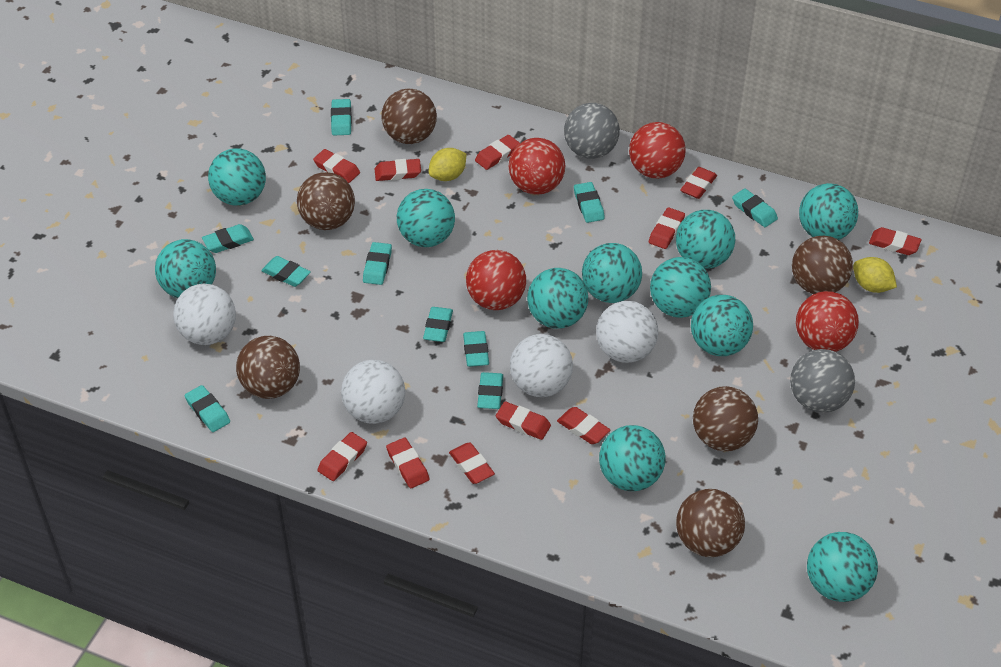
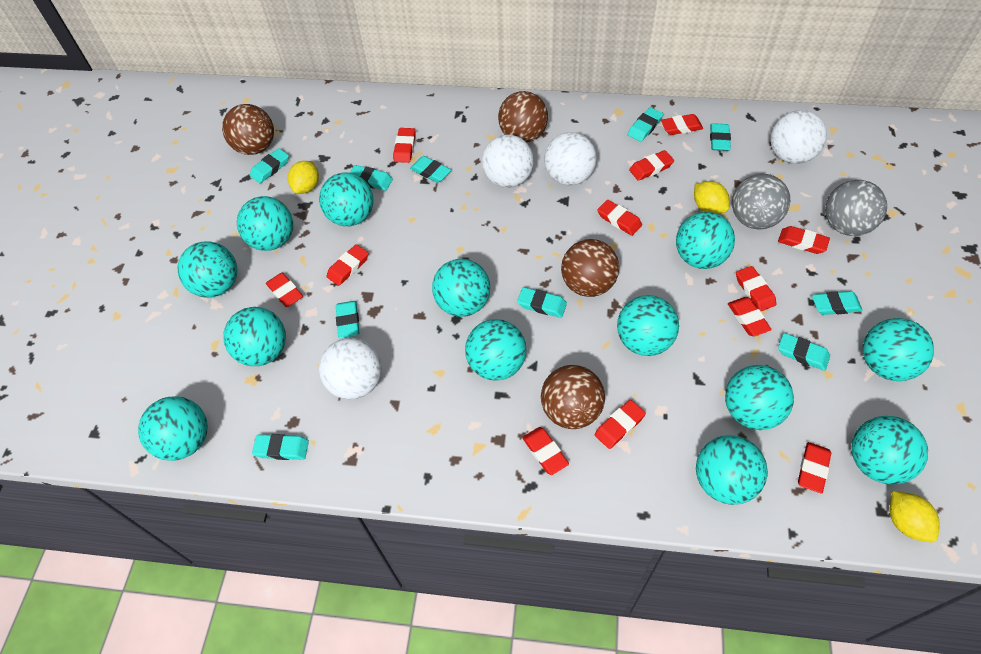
brown ball: [236,336,300,399] [297,172,355,230] [381,89,437,144] [676,489,745,557] [693,386,758,451] [792,236,853,294] = 6 -> [222,104,274,155] [498,91,548,143] [541,365,605,429] [561,239,619,297] = 4
red ball: [466,250,526,310] [509,138,565,195] [629,122,686,179] [796,291,859,352] = 4 -> none = 0
red eraser: [313,149,360,183] [317,432,367,481] [375,159,421,181] [386,438,429,488] [449,443,495,484] [475,135,520,170] [496,401,551,440] [557,407,610,444] [649,207,685,249] [680,167,717,199] [869,227,921,255] = 11 -> [266,273,303,307] [326,244,369,286] [393,128,416,163] [522,427,569,475] [595,400,646,449] [597,200,642,236] [629,150,674,181] [661,114,703,135] [728,297,772,336] [736,266,777,311] [778,226,830,254] [798,442,831,494] = 12
turquoise ball: [155,239,216,298] [208,148,266,206] [397,189,455,247] [527,268,588,329] [582,243,642,303] [599,425,665,491] [650,257,711,318] [676,210,735,269] [691,295,753,356] [799,183,858,240] [807,532,878,602] = 11 -> [138,396,208,461] [177,241,237,298] [223,307,286,366] [237,196,293,251] [319,172,373,226] [432,259,490,317] [465,319,526,381] [617,295,679,356] [676,212,735,269] [696,435,768,505] [725,365,794,430] [851,416,928,485] [863,318,934,381] = 13
yellow lemon: [429,148,466,181] [853,257,897,293] = 2 -> [288,161,319,194] [694,181,730,214] [889,491,940,542] = 3

